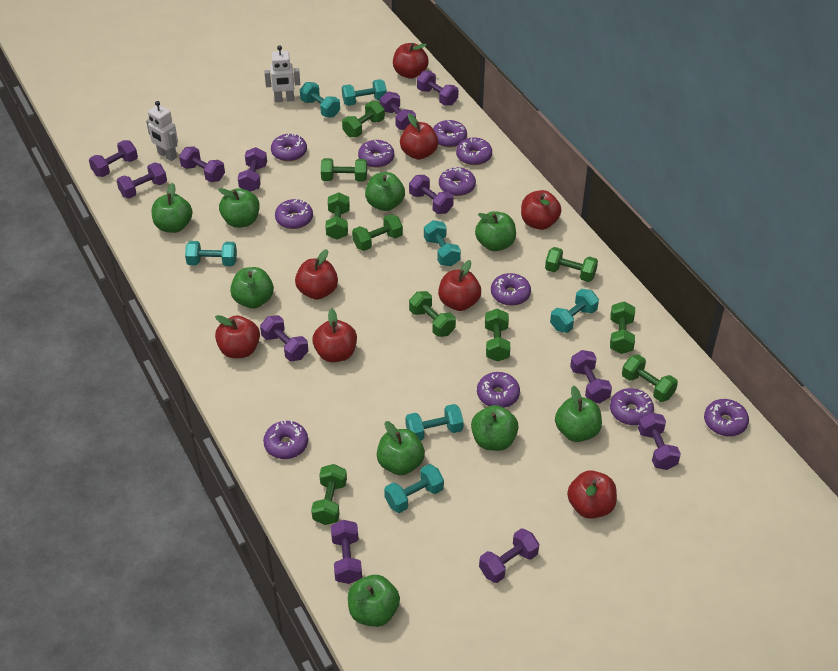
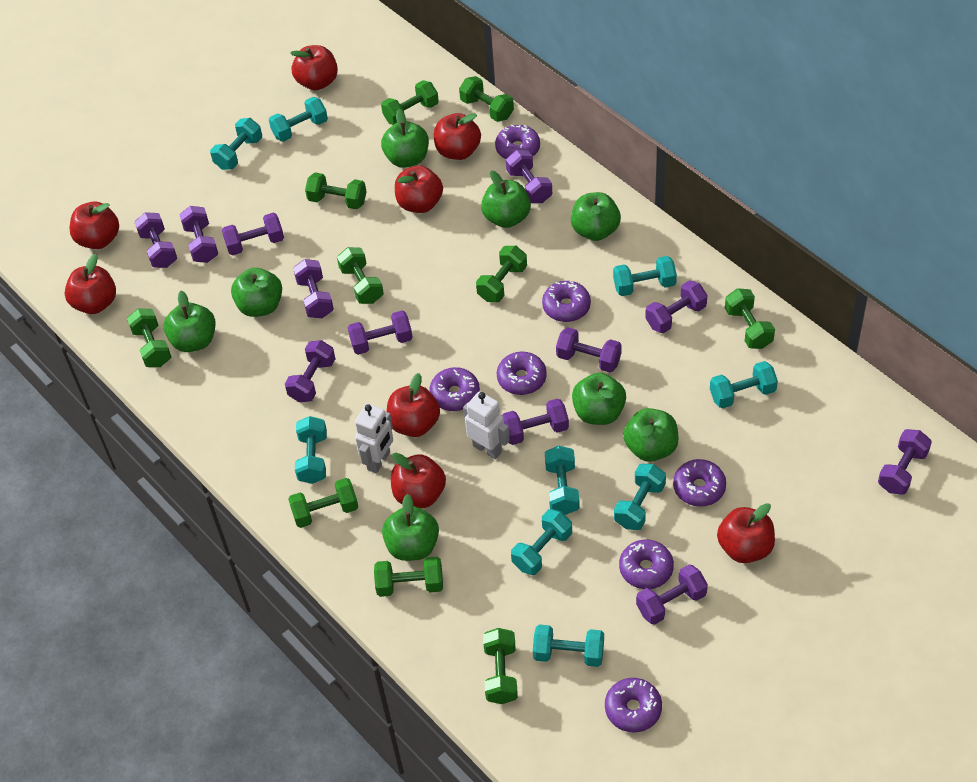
green apple: [152,183,192,233] [218,188,260,228] [230,267,274,309] [348,575,400,627] [365,172,405,211] [377,421,425,475] [471,405,519,451] [475,211,516,251] [555,386,602,442] = 9 -> [164,291,216,352] [231,268,282,317] [381,109,429,168] [382,494,439,561] [481,171,531,228] [571,192,621,241] [572,373,626,425] [623,408,679,462] = 8
purple donut: [263,420,308,459] [271,133,307,162] [275,199,313,229] [358,140,394,168] [433,120,467,147] [439,167,476,196] [456,137,492,165] [477,372,520,408] [491,273,531,306] [610,388,654,425] [704,399,749,436] = 11 -> [429,367,480,411] [495,124,540,159] [497,352,547,395] [542,281,591,322] [605,678,662,733] [619,539,674,589] [673,459,726,507] = 7
turquoise dumbbell: [185,241,237,266] [300,82,340,118] [342,79,387,106] [384,464,444,513] [406,404,464,441] [424,220,461,266] [550,289,599,333] = 7 -> [210,118,262,170] [269,97,328,142] [295,416,327,484] [511,509,572,575] [533,624,604,667] [545,446,580,515] [613,256,677,296] [614,464,666,530] [710,361,778,409] = 9

